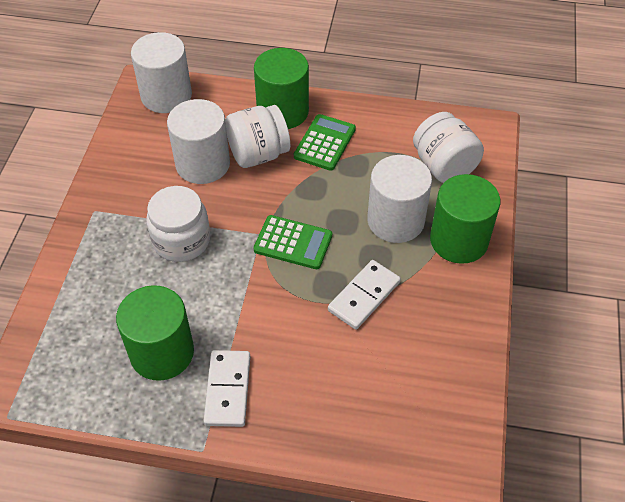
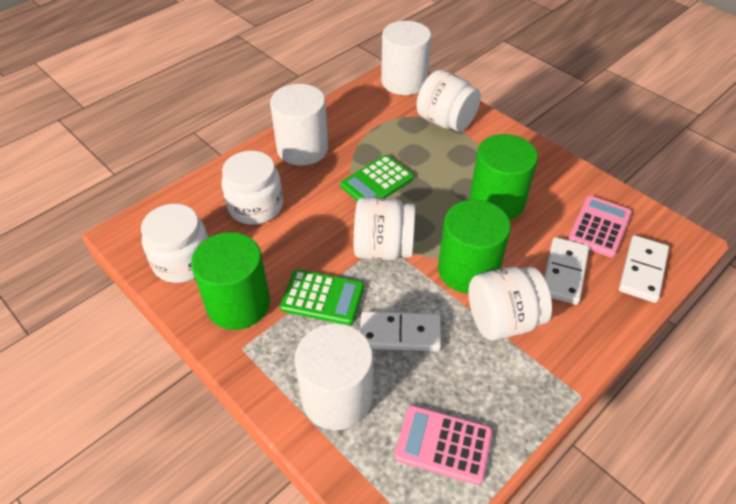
pink calculator: none = 0 -> [395,405,493,485] [568,196,632,258] = 2
white domino: [203,350,251,427] [328,260,401,330] = 2 -> [360,311,441,352] [544,237,589,305] [619,235,669,303] = 3
white jar: [146,186,210,262] [225,105,290,168] [413,112,484,183] = 3 -> [141,204,209,283] [221,151,283,225] [354,197,415,260] [416,70,481,131] [468,266,552,341] = 5

